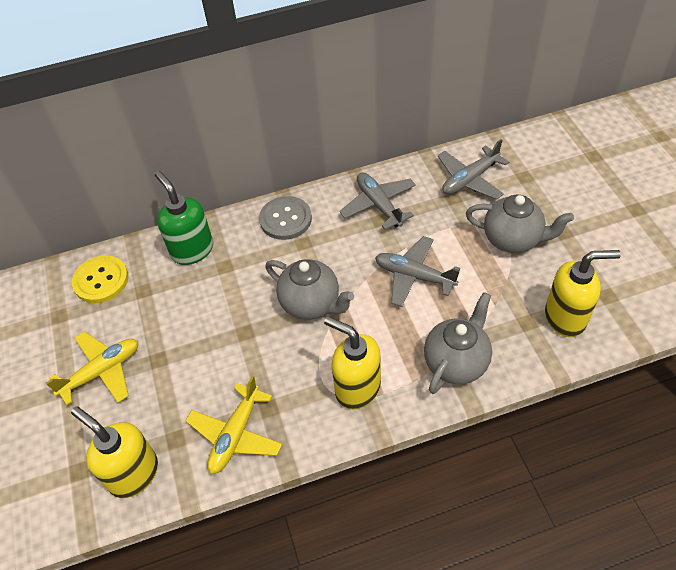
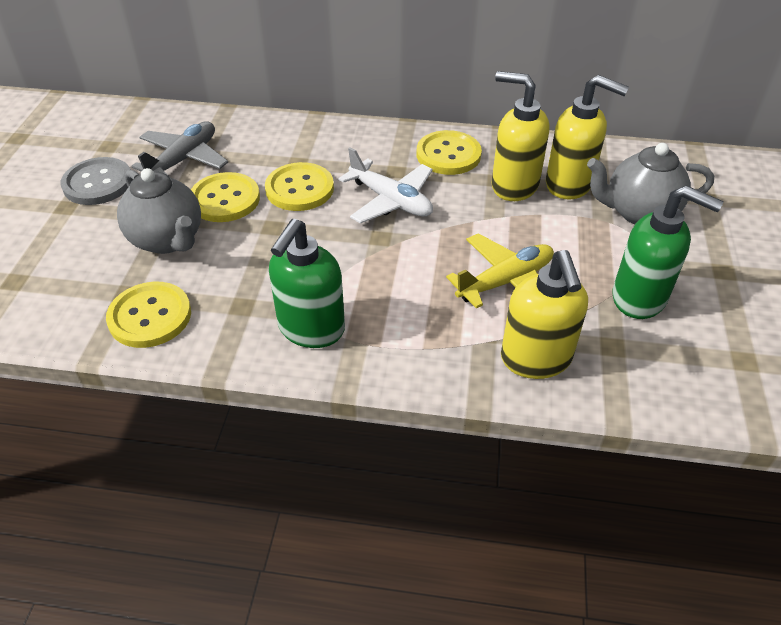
green soap dispenser: [155,171,213,265] = 1 -> [269,219,345,348] [613,185,724,319] = 2
grey plane: [340,172,416,230] [375,236,460,307] [438,139,509,200] = 3 -> [131,121,228,175] = 1
grey teapot: [265,259,354,320] [424,292,492,394] [466,194,574,253] = 3 -> [117,168,201,254] [587,143,714,224] = 2
white plane: none = 0 -> [339,147,433,224] = 1
yellow button: [72,255,129,303] = 1 -> [106,282,191,348] [191,172,260,222] [265,162,334,211] [417,130,482,175] = 4
yellow plane: [46,331,138,405] [185,376,282,474] = 2 -> [446,233,554,309] = 1

